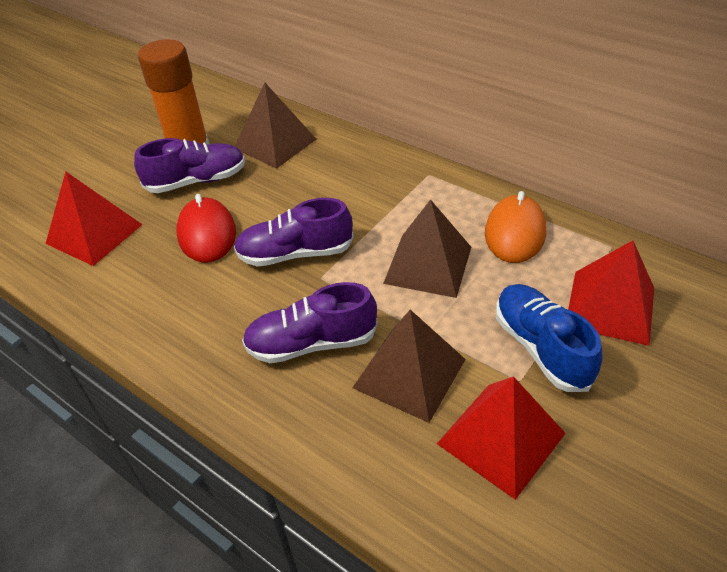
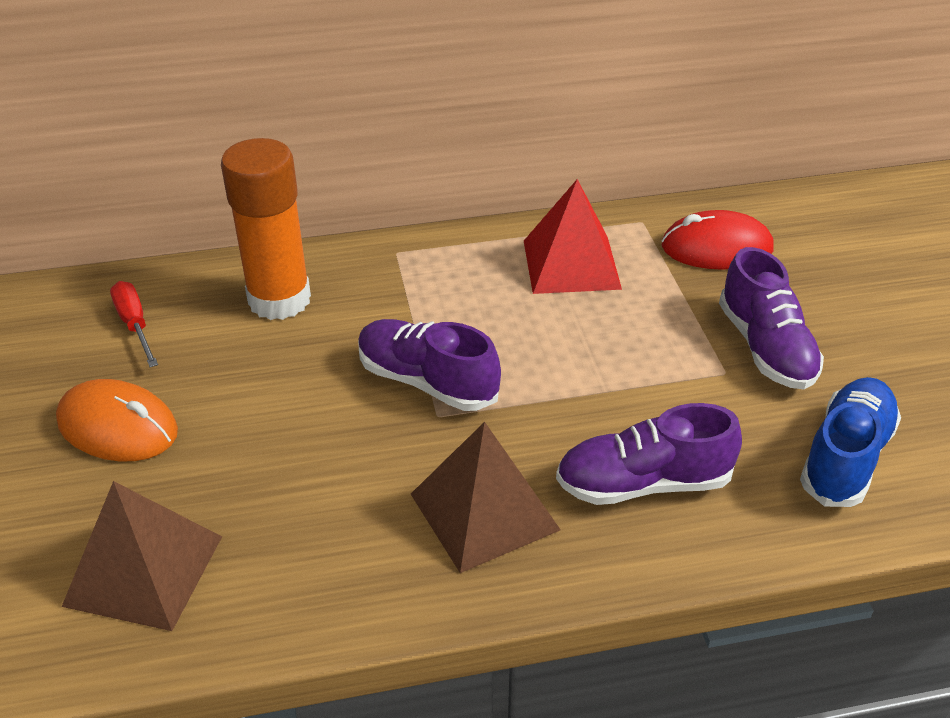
brown pyramid: [235,83,316,169] [352,310,466,423] [383,199,471,298] = 3 -> [62,481,222,631] [411,422,561,573] = 2
red pyramid: [46,172,143,266] [437,376,566,500] [568,241,654,346] = 3 -> [524,179,622,294] = 1
red screwdriver: none = 0 -> [110,281,158,367] = 1

